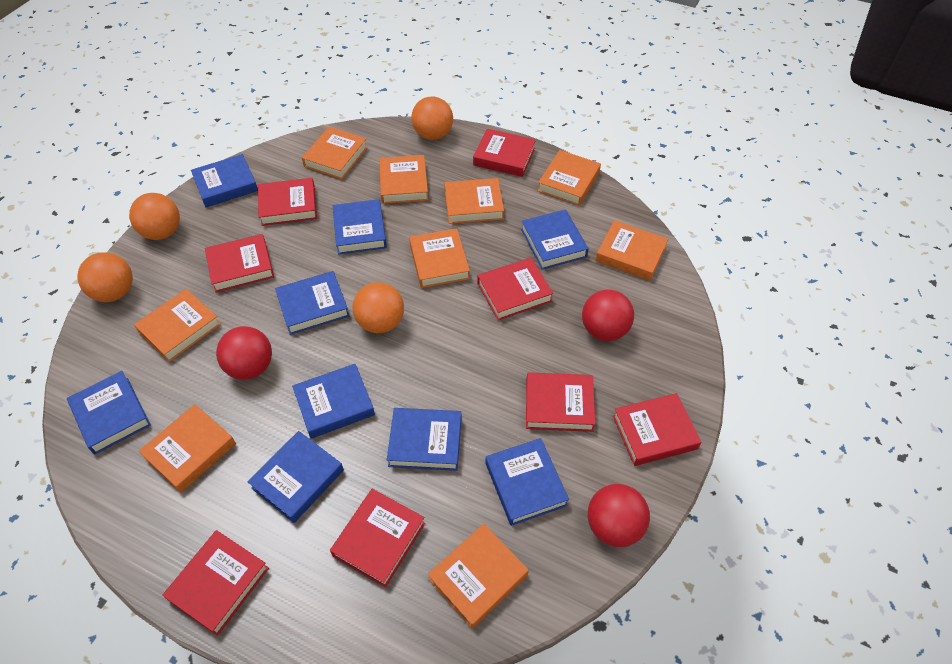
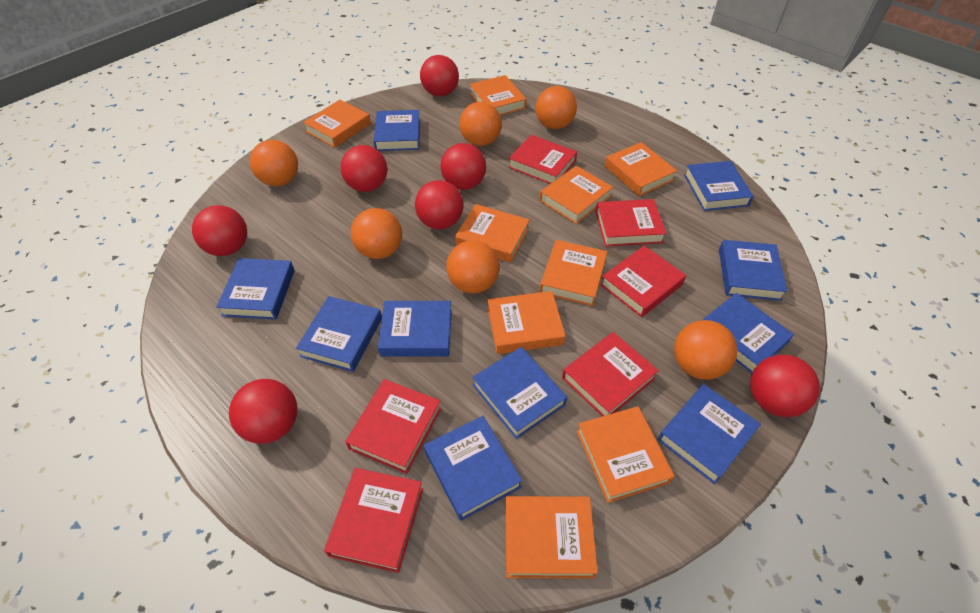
blue book: [67,371,151,454] [191,154,258,207] [248,431,344,523] [275,271,349,335] [292,364,375,439] [332,199,387,254] [387,408,462,471] [486,438,569,526] [521,209,589,270] = 9 -> [216,258,295,319] [296,296,382,372] [373,110,420,151] [378,301,452,357] [424,416,522,521] [472,347,567,439] [658,384,761,484] [684,161,754,211] [701,293,794,373] [719,240,788,301] = 10
orange ball: [77,252,133,302] [129,193,180,240] [352,282,404,333] [411,96,453,140] = 4 -> [250,140,298,186] [351,208,402,259] [446,240,500,293] [459,102,502,146] [535,86,577,129] [674,320,738,380] = 6
red ball: [216,326,272,380] [582,290,634,341] [588,484,650,547] = 3 -> [192,205,247,256] [229,379,297,444] [341,145,387,192] [415,180,463,229] [420,55,459,96] [441,143,486,190] [750,355,820,417] = 7
red book: [162,530,269,636] [205,234,274,292] [258,178,317,226] [330,489,425,587] [473,129,536,177] [477,258,553,320] [526,372,595,432] [613,393,701,466] = 8 -> [324,468,423,573] [345,379,441,474] [509,135,577,184] [562,332,659,416] [595,199,667,246] [600,246,686,317] = 6

